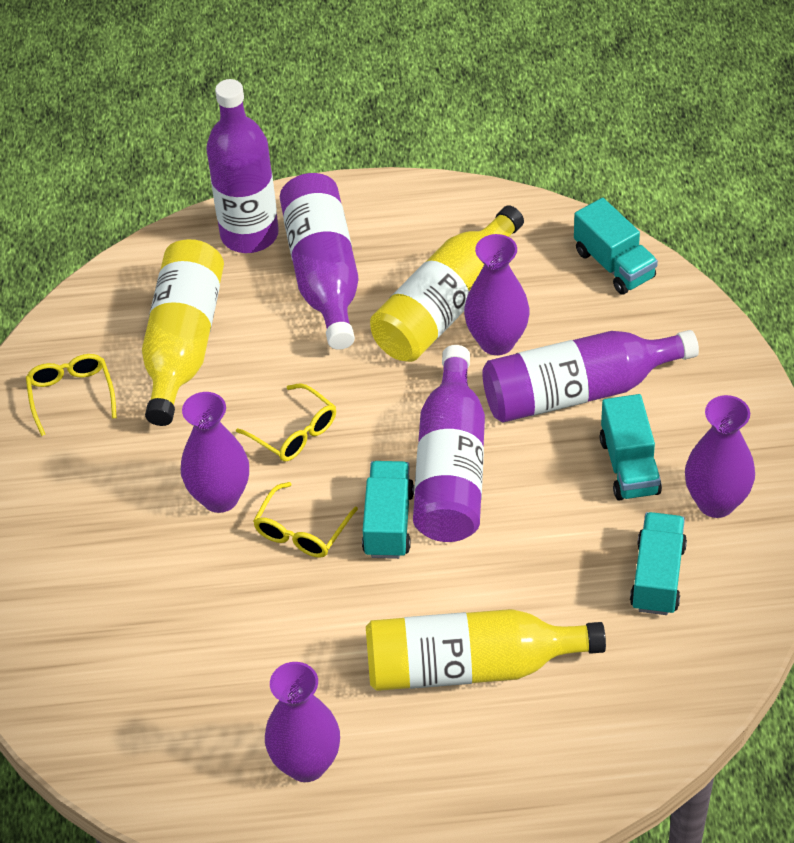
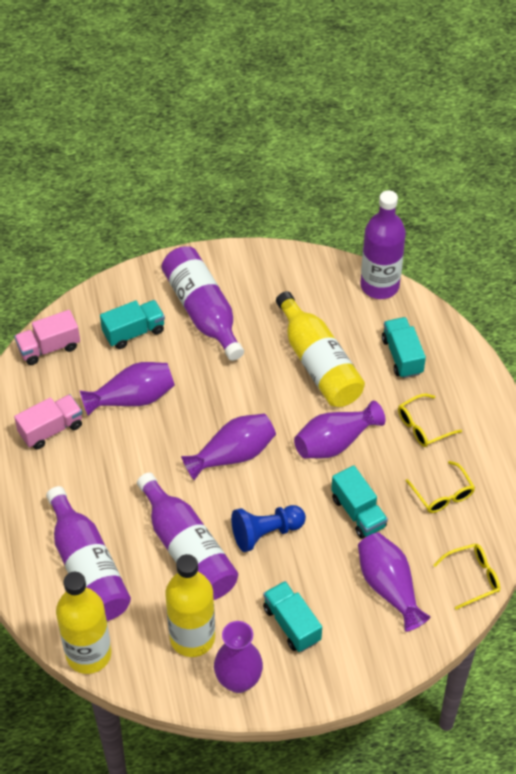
blue pawn: none = 0 -> [231,505,306,552] = 1
pink truck: none = 0 -> [14,310,80,365] [14,394,82,450] = 2
purple vase: [181,392,249,513] [265,662,340,782] [464,234,530,355] [685,395,755,518] = 4 -> [80,362,175,416] [181,414,276,480] [214,621,263,693] [294,401,386,458] [358,533,430,632] = 5

